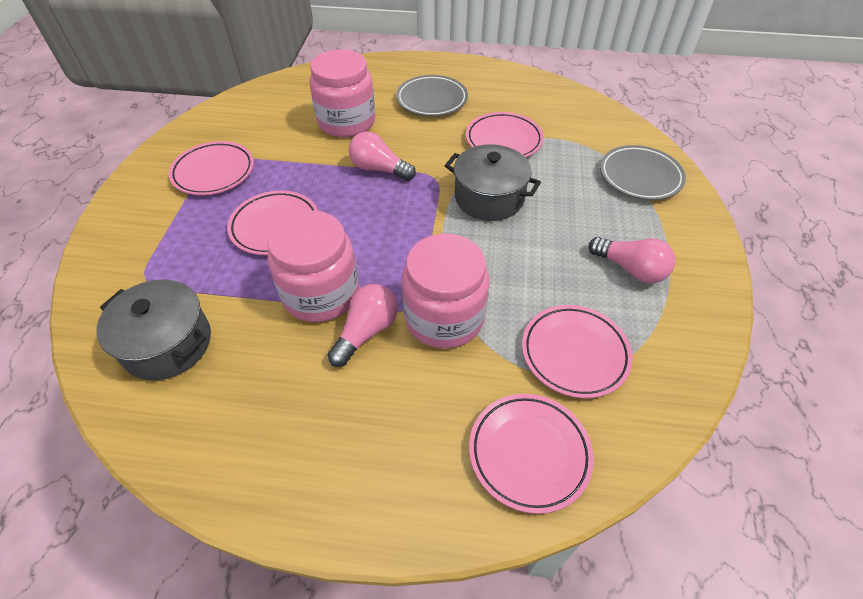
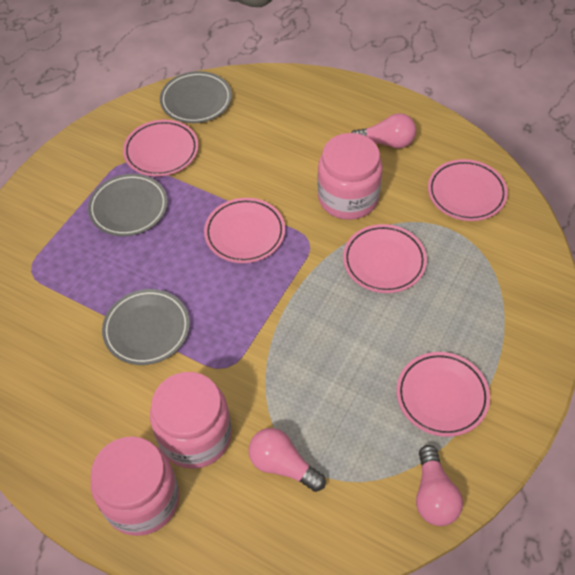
grey plate: [396,75,468,116] [600,145,686,200] = 2 -> [88,174,168,236] [102,289,190,365] [160,71,232,123] = 3
grey pot: [96,279,211,380] [445,144,541,221] = 2 -> none = 0

